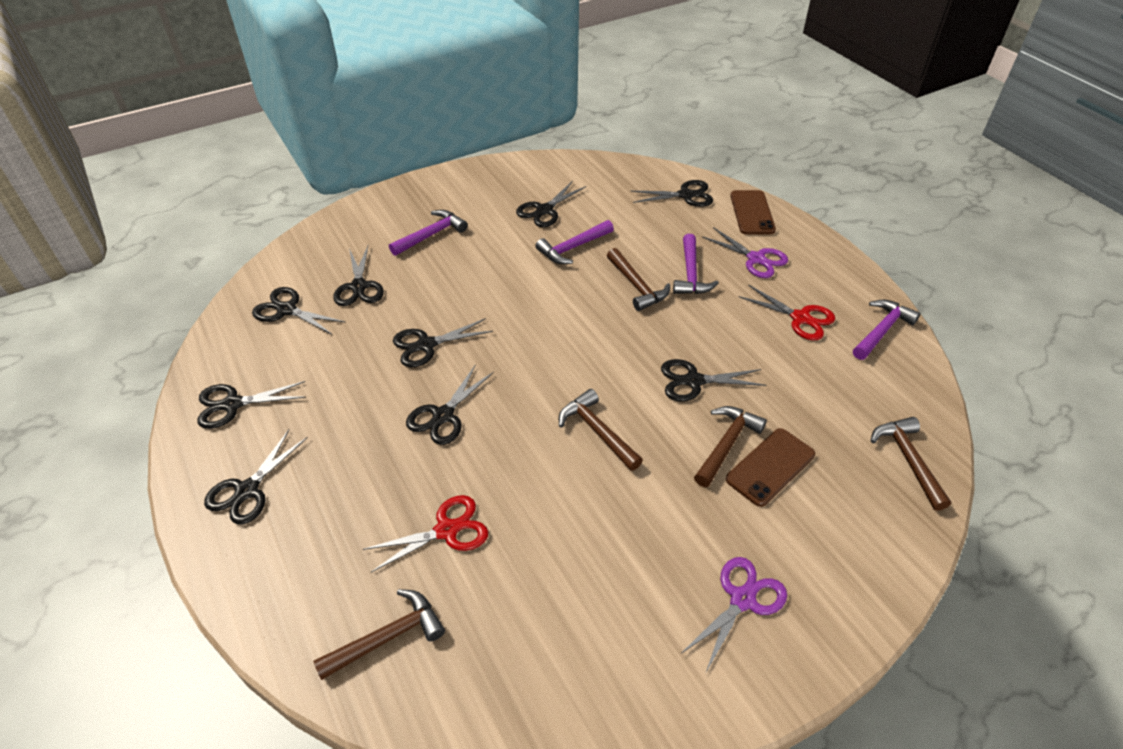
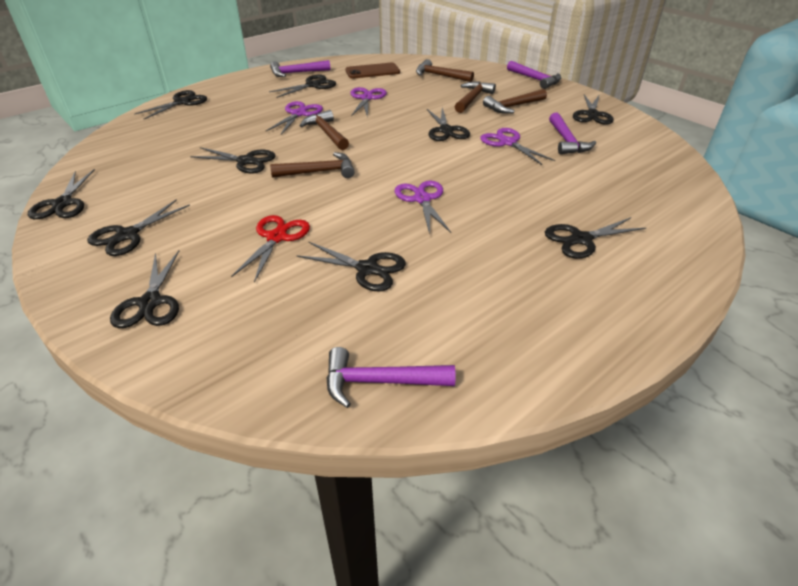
black scissors: [197,381,306,429] [204,430,308,524] [252,287,345,334] [333,246,384,306] [393,318,493,367] [406,364,494,445] [516,181,586,227] [631,180,713,207] [661,359,766,401] = 9 -> [28,169,95,219] [87,199,190,256] [110,251,179,328] [134,90,207,119] [190,147,276,173] [269,75,336,98] [296,242,406,291] [427,108,470,141] [545,217,646,259] [573,94,614,125] = 10
brown phone: [726,428,815,507] [730,190,776,235] = 2 -> [345,63,400,79] = 1
purple scissors: [682,557,787,674] [702,227,788,278] = 2 -> [266,101,323,135] [350,87,387,117] [394,180,451,234] [480,128,555,165] = 4
red scissors: [363,495,488,572] [738,284,835,340] = 2 -> [231,215,310,282] = 1

